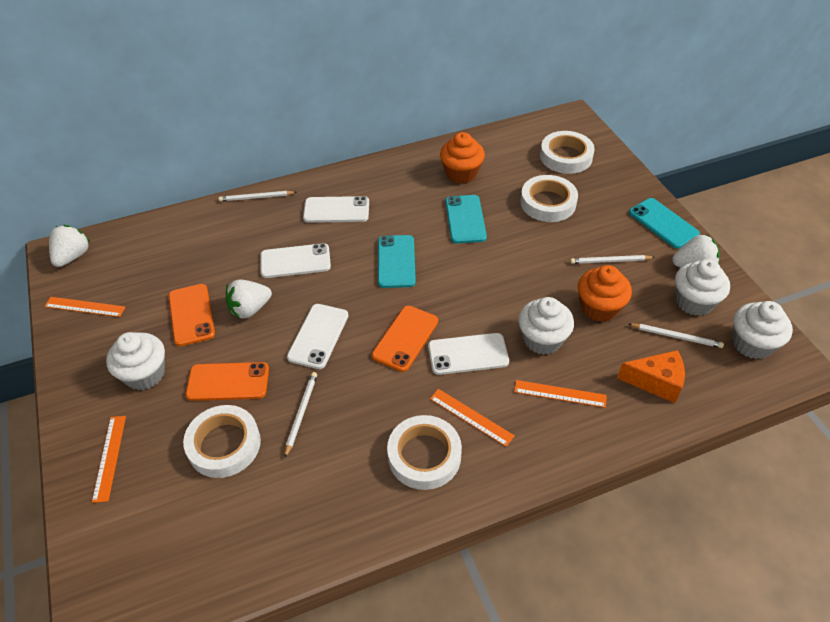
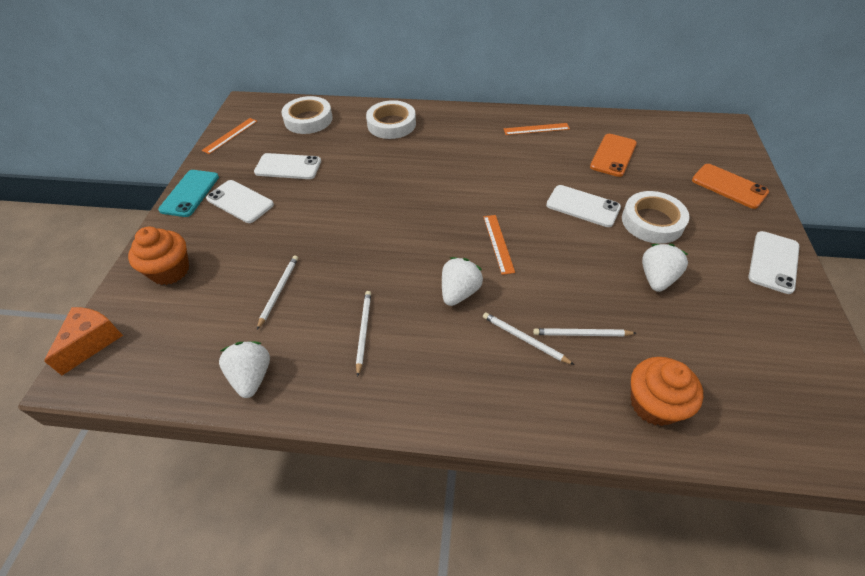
orange phone: [168,284,215,346] [185,362,269,401] [372,306,438,372] = 3 -> [590,134,637,177] [692,164,769,209] = 2
orange ruler: [44,297,125,317] [92,416,126,503] [430,389,515,447] [514,380,607,408] = 4 -> [202,118,257,154] [484,215,515,275] [504,123,570,135] = 3
turquoise phone: [378,235,416,288] [445,195,487,243] [629,198,700,249] = 3 -> [158,170,219,217] = 1
white cupcake: [106,332,165,390] [518,297,574,355] [675,259,730,316] [733,301,793,359] = 4 -> none = 0
white tape: [183,405,261,478] [387,415,462,490] [520,175,578,222] [540,131,595,174] = 4 -> [281,96,333,134] [366,100,416,139] [622,191,690,244] = 3

